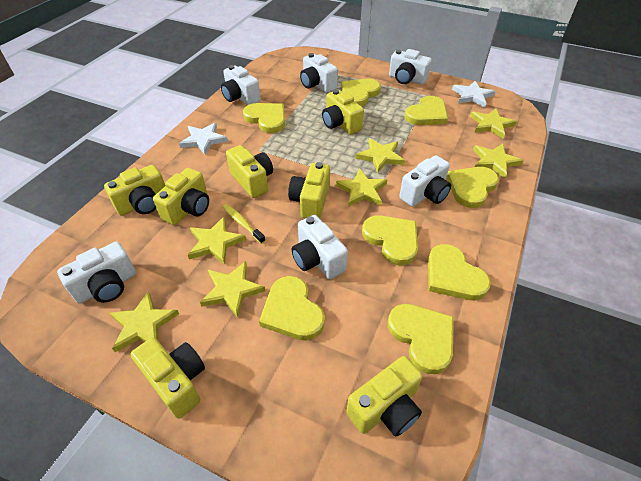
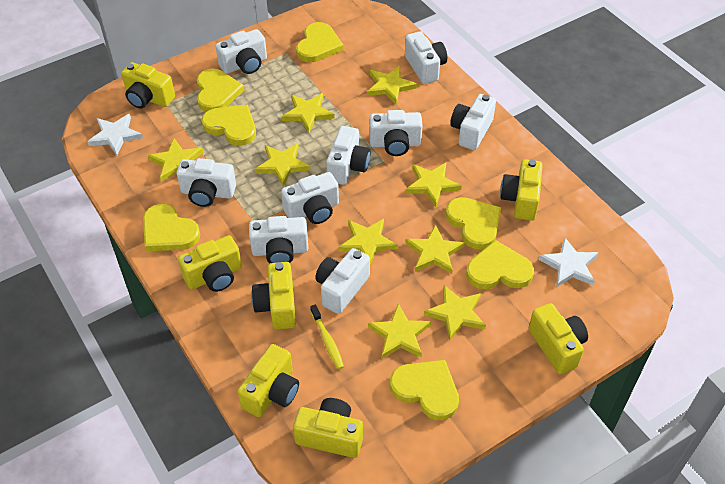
white camera: [57,241,136,304] [221,65,261,105] [292,215,348,279] [300,53,338,93] [389,49,432,85] [399,155,451,207] = 6 -> [177,158,236,207] [216,29,267,74] [249,216,308,263] [281,172,339,224] [315,248,370,314] [326,126,371,185] [369,110,423,156] [405,31,447,84] [450,94,496,150] = 9
yellow heart: [243,103,285,133] [259,276,325,340] [341,79,381,106] [362,215,418,265] [388,304,454,374] [404,96,448,125] [428,244,491,300] [447,167,499,208] = 8 -> [143,204,200,251] [197,69,244,112] [202,104,256,146] [296,22,343,62] [390,360,459,420] [446,197,501,250] [466,240,534,289] = 7
yellow star: [110,291,179,352] [188,217,246,265] [200,261,266,318] [335,168,387,207] [355,138,405,173] [470,108,517,139] [473,144,524,179] = 7 -> [148,138,203,182] [255,143,310,187] [282,93,335,133] [338,219,398,265] [367,66,417,104] [368,304,431,358] [405,163,462,207] [405,224,465,274] [424,285,486,341] = 9

